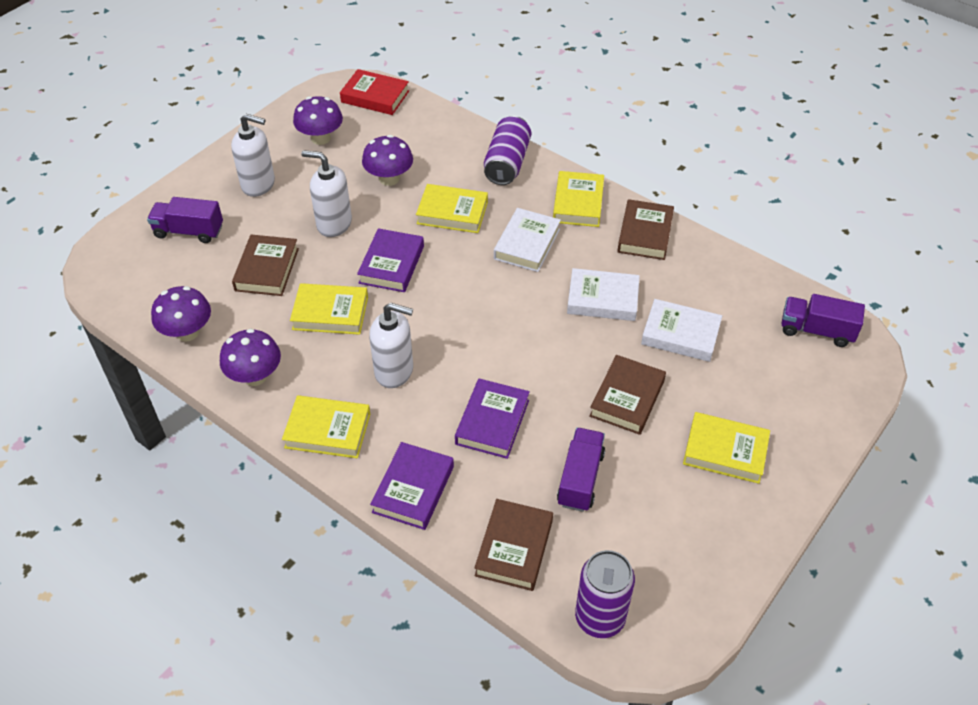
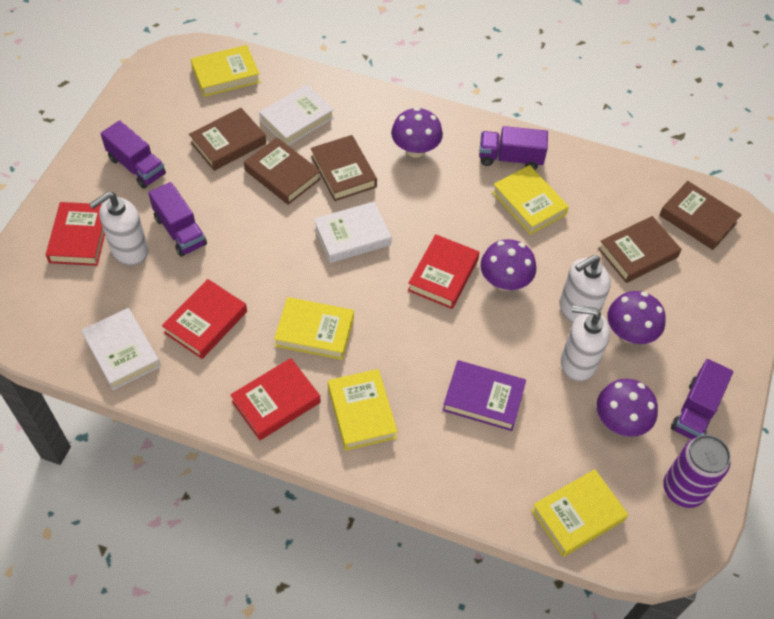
brown book: [232,234,299,296] [474,499,553,591] [589,355,666,435] [618,199,674,260] = 4 -> [189,108,266,171] [244,137,321,205] [311,135,377,201] [598,216,682,283] [659,181,742,250] = 5
purple book: [357,228,424,292] [370,442,454,530] [455,379,530,459] = 3 -> [443,360,526,431] = 1
purple can: [484,116,531,185] [575,550,635,638] = 2 -> [663,435,731,508] = 1
purple truck: [147,197,223,243] [557,428,605,512] [781,294,865,347] = 3 -> [101,120,166,189] [148,182,207,257] [479,126,548,170] [671,359,733,439] = 4
red book: [340,69,409,115] = 1 -> [46,202,105,266] [162,279,247,359] [230,358,321,440] [408,234,480,309] = 4

